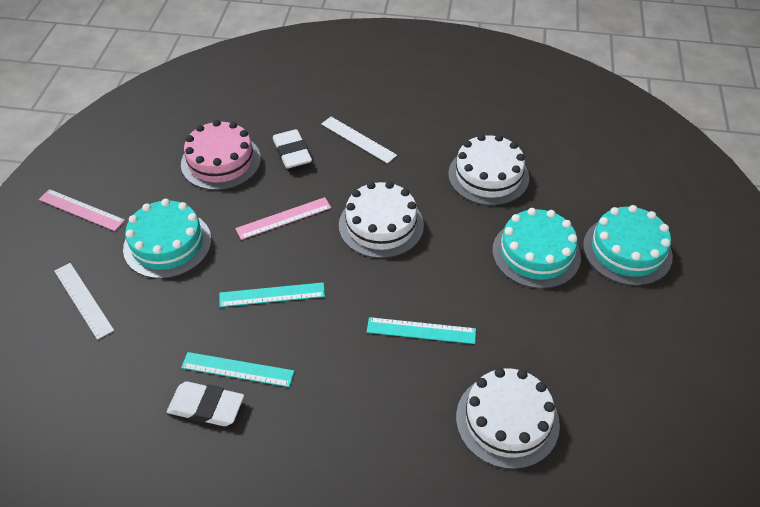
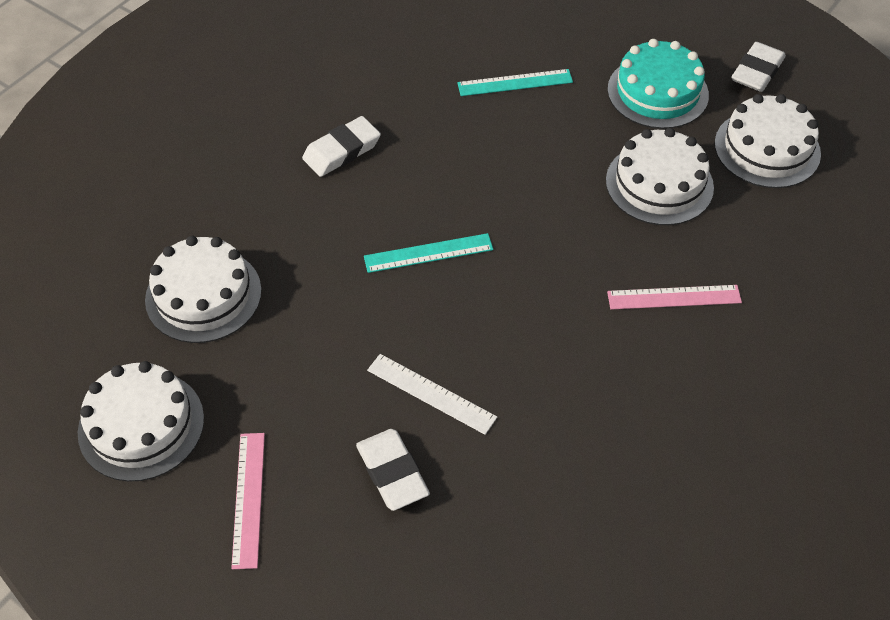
pink cake: [181,120,261,190] = 1 -> none = 0
turquoise cake: [123,199,211,279] [492,208,581,289] [583,205,673,286] = 3 -> [608,39,709,129] = 1
turquoise ruler: [181,352,294,387] [219,282,325,307] [367,317,476,344] = 3 -> [364,233,493,273] [457,69,573,96] = 2
white cake: [339,181,424,258] [448,134,529,205] [456,368,560,469] = 3 -> [78,361,204,482] [145,236,262,343] [606,128,714,225] [715,94,821,188] = 4
white eraser: [167,381,244,426] [272,129,312,168] = 2 -> [302,116,381,177] [356,429,430,511] [731,42,786,92] = 3
white ruler: [54,263,114,340] [321,117,397,163] = 2 -> [367,354,497,435] = 1

